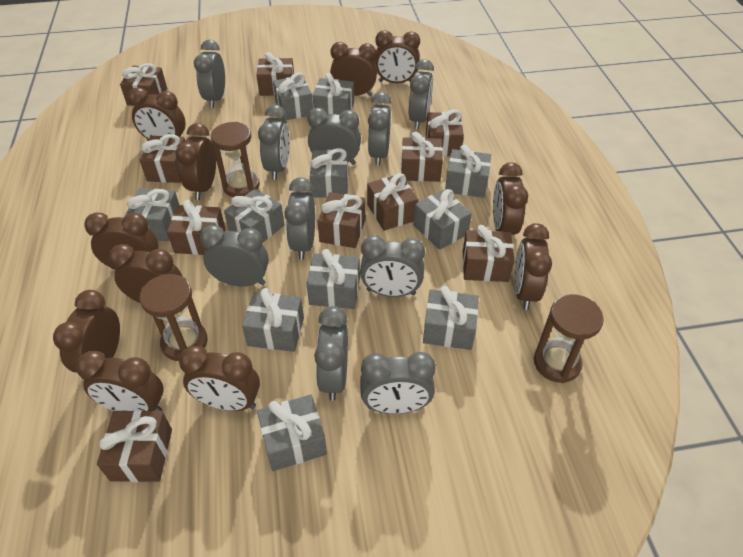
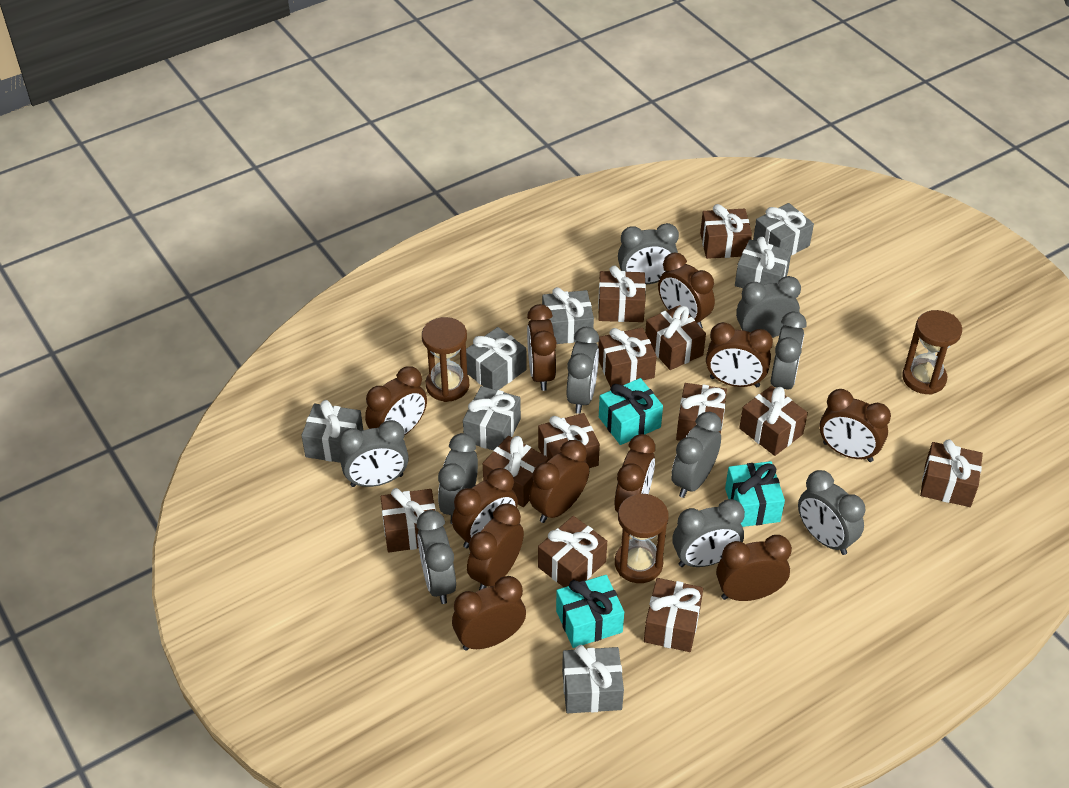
brown gift: [97,410,172,482] [120,63,167,106] [140,134,185,183] [167,200,225,255] [256,52,294,96] [318,192,366,248] [367,173,418,231] [401,132,443,182] [426,110,464,157] [463,225,514,282] = 10 -> [381,488,436,552] [483,436,549,507] [538,413,600,468] [538,516,607,587] [598,266,646,322] [598,327,657,387] [644,578,703,652] [645,305,706,370] [676,383,727,441] [700,204,752,259] [739,386,808,456] [920,439,983,507] = 12
grey gift: [124,188,179,241] [224,189,284,242] [242,288,304,352] [257,395,327,471] [273,73,313,120] [306,249,360,309] [310,148,348,197] [312,73,354,115] [413,189,472,250] [423,286,479,350] [445,144,491,198] = 11 -> [301,400,363,462] [463,386,521,450] [466,327,526,390] [542,287,594,344] [562,645,624,713] [735,237,792,288] [753,203,814,255] = 7
turquoise gift: none = 0 -> [556,575,624,648] [599,378,663,445] [725,461,785,527] = 3

